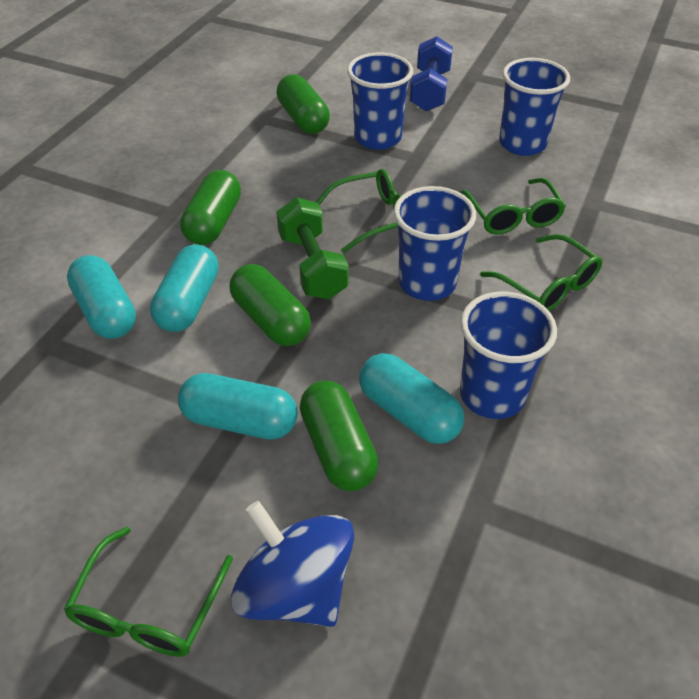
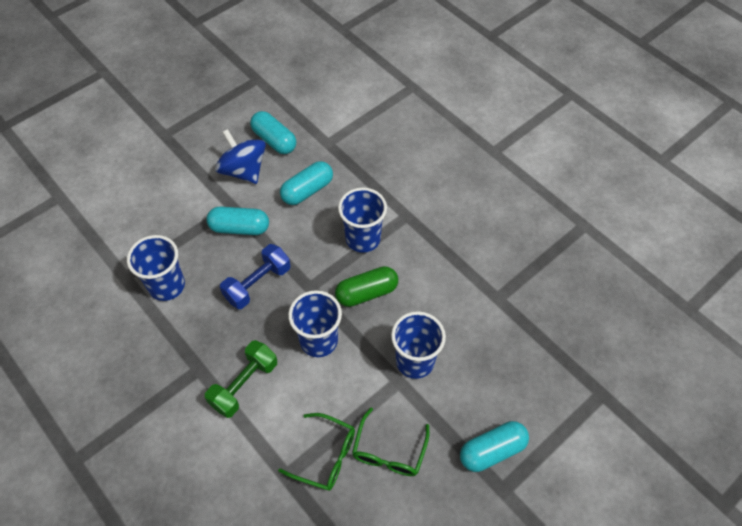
green capsule: [180,170,241,245] [230,264,311,346] [276,74,330,134] [300,381,378,491] = 4 -> [335,266,398,307] = 1
green glasses: [63,527,233,657] [316,169,402,253] [459,178,566,235] [480,234,602,311] = 4 -> [278,413,355,491] [352,408,429,476] = 2

